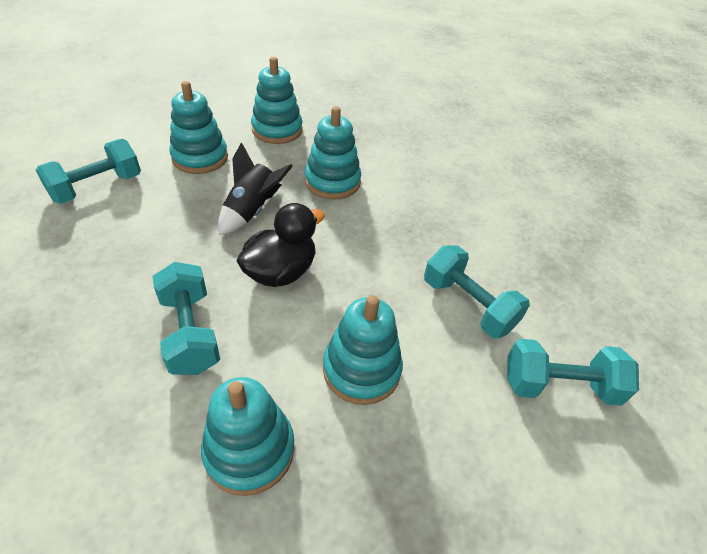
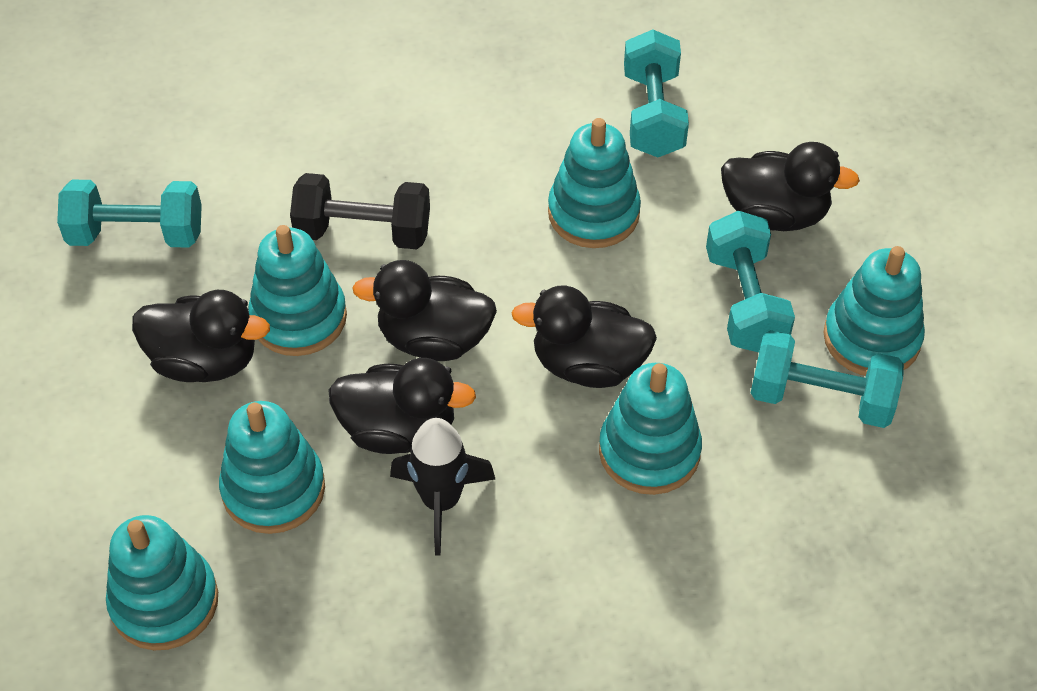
black duck: [237,203,325,287] = 1 -> [132,290,270,382] [328,358,476,454] [352,260,497,361] [512,286,657,388] [721,142,860,231] = 5
black dumbbell: none = 0 -> [290,173,430,249] = 1
turquoise stacking toy: [169,81,228,174] [201,377,295,496] [251,57,303,144] [305,106,361,199] [323,295,403,405] = 5 -> [106,515,218,650] [219,401,325,534] [248,225,347,356] [548,118,641,248] [599,363,702,495] [823,246,925,376] = 6

